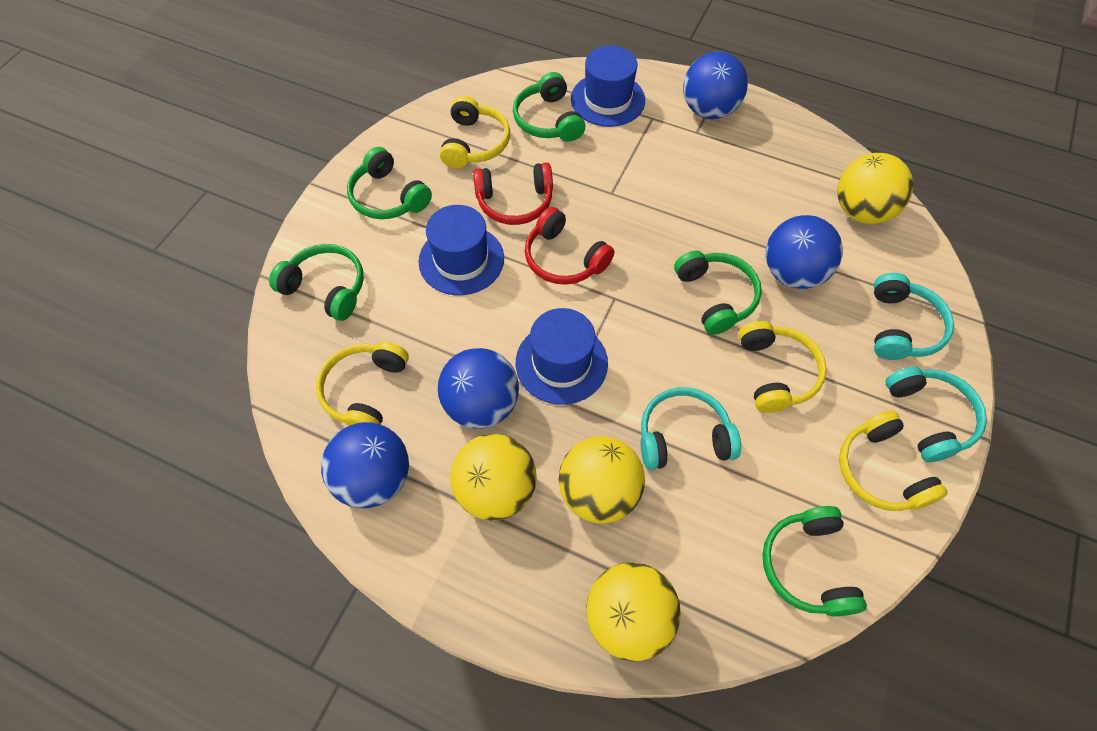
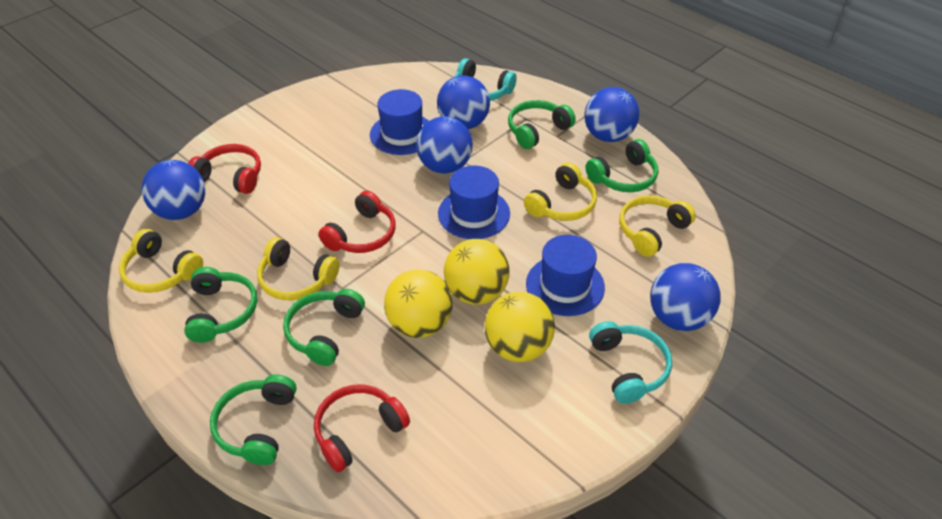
blue ball: [321,422,409,508] [438,348,519,429] [683,51,748,119] [765,215,843,289] = 4 -> [142,160,205,220] [416,116,473,174] [437,76,490,129] [584,87,639,142] [650,263,721,331] = 5
red headphones: [473,162,553,225] [525,207,614,285] = 2 -> [188,144,261,194] [314,384,410,472] [318,190,396,253] = 3
turquoise headphones: [641,387,741,470] [874,273,954,360] [886,367,987,462] = 3 -> [454,58,517,101] [589,321,672,404] = 2
yellow ball: [450,434,537,521] [558,436,645,524] [586,562,681,661] [837,153,913,224] = 4 -> [384,269,453,338] [444,239,510,305] [485,292,555,362] = 3

